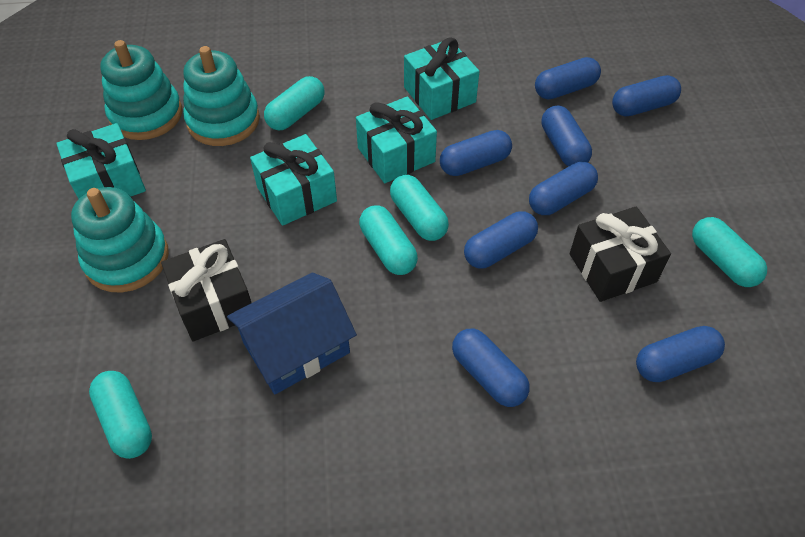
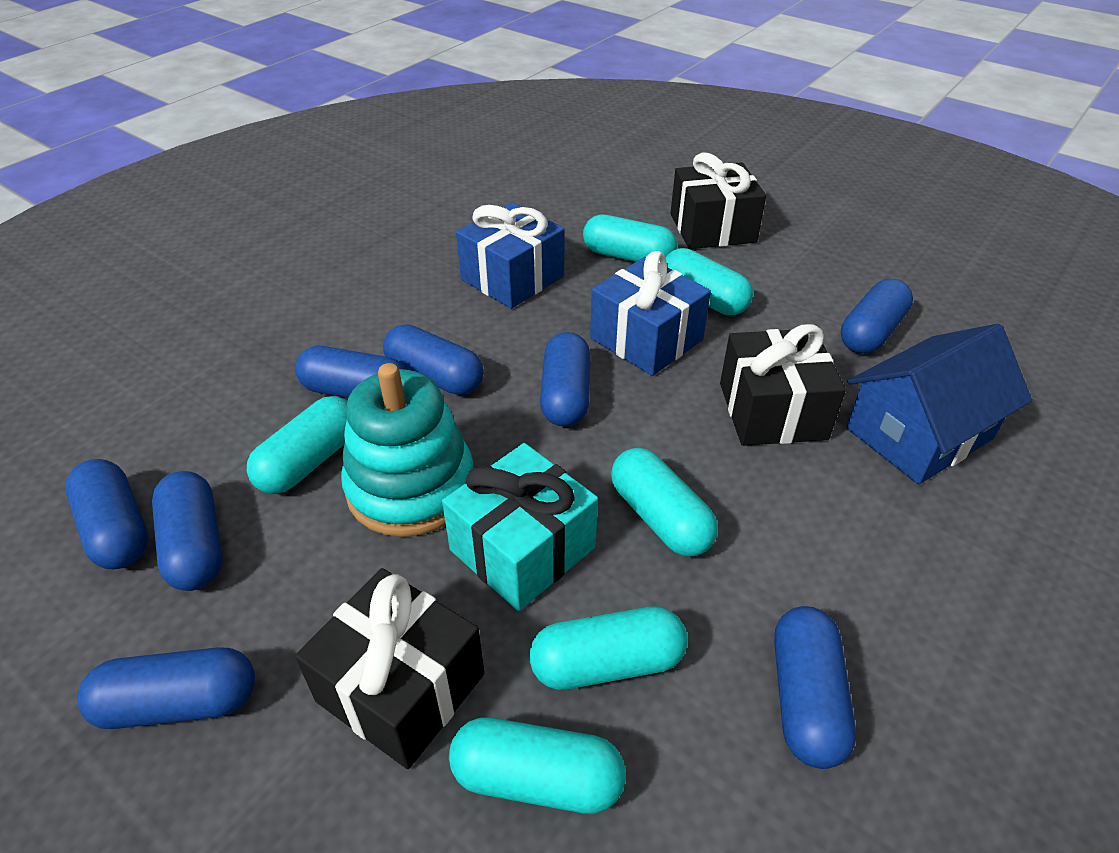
black gift: [161,239,251,341] [570,207,671,302] = 2 -> [295,568,484,769] [670,152,766,249] [720,324,846,446] = 3
blue gift: none = 0 -> [456,202,564,309] [590,251,711,376] = 2
turquoise capsule: [89,371,152,459] [264,76,324,131] [359,205,418,275] [390,175,449,241] [692,217,767,287] = 5 -> [247,396,347,494] [449,718,626,814] [530,606,688,690] [583,214,677,262] [611,448,718,557] [665,248,753,315] = 6
turquoise gift: [56,123,146,199] [250,134,337,226] [356,96,437,183] [404,37,479,120] = 4 -> [442,443,598,611] = 1
turquoise stacking toy: [71,187,169,292] [100,40,182,140] [183,46,260,146] = 3 -> [341,363,473,537] = 1

